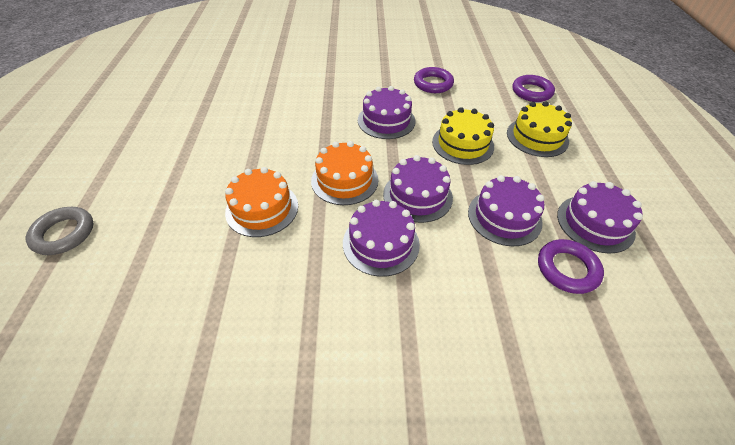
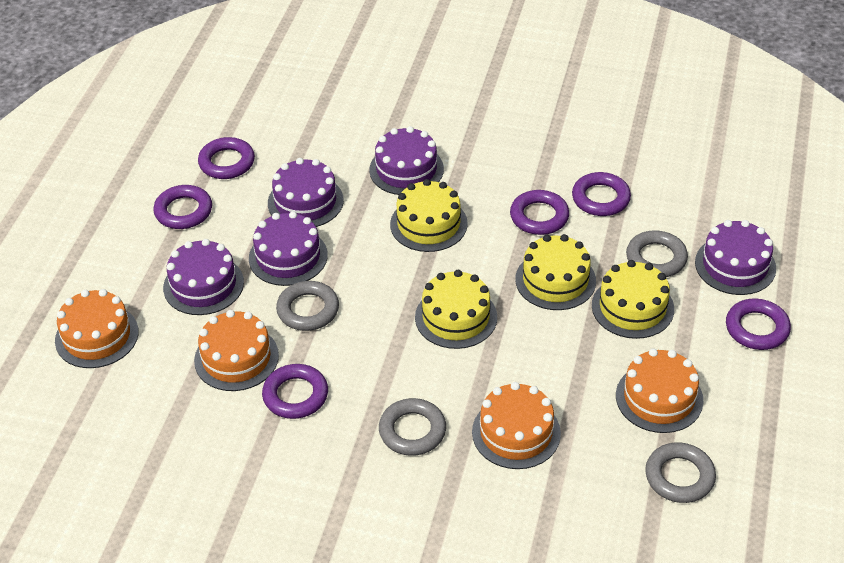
grey ring: [26,207,93,255] = 1 -> [276,281,339,331] [379,398,446,456] [626,230,688,277] [645,443,716,503] = 4
orange cake: [225,167,298,237] [311,141,378,205] = 2 -> [55,289,139,368] [194,310,279,391] [472,382,561,469] [616,348,704,433] = 4
purple ring: [414,67,454,93] [512,75,555,102] [538,239,604,294] = 3 -> [154,185,212,229] [198,137,255,179] [262,364,328,419] [510,190,569,235] [572,172,631,216] [726,299,791,350] = 6
yellow cake: [432,107,494,165] [507,101,572,157] = 2 -> [390,179,468,252] [415,270,497,349] [515,234,596,310] [592,260,674,339] = 4

